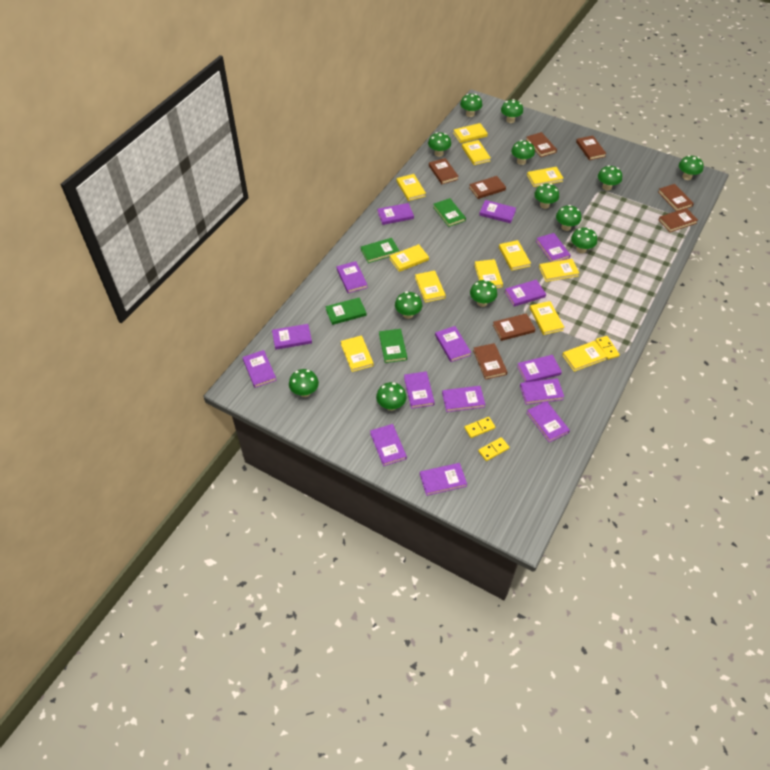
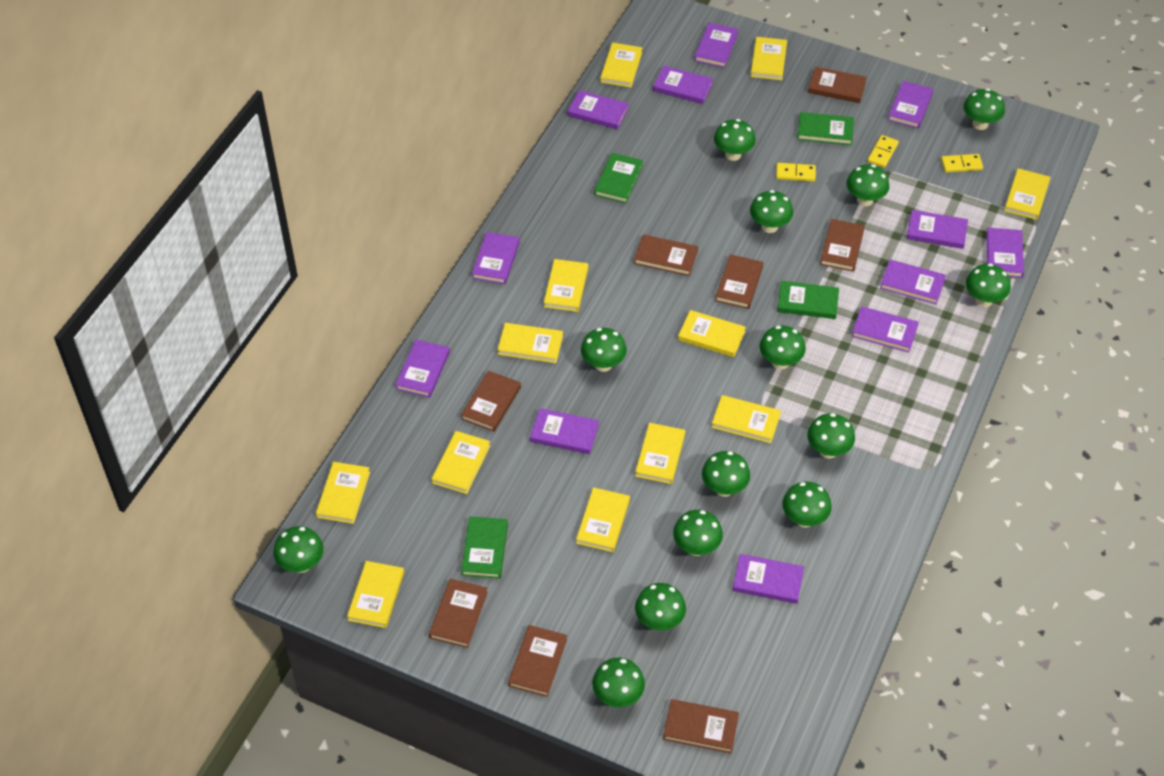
green mushroom: [289,369,319,397] [376,382,406,411] [395,292,422,319] [428,132,451,157] [460,94,482,117] [470,280,497,307] [501,99,523,123] [511,140,535,165] [534,183,559,209] [556,205,581,231] [571,227,597,253] [598,165,622,191] [679,155,704,180] = 13 -> [273,526,324,573] [581,328,627,372] [592,658,645,707] [635,583,686,630] [673,510,723,556] [702,451,750,497] [714,119,756,161] [750,190,793,233] [760,326,806,370] [782,482,832,528] [807,413,855,459] [847,164,889,207] [963,88,1005,130] [966,263,1011,307] = 14
purple book: [242,350,277,388] [272,324,312,350] [337,261,368,293] [370,424,407,466] [377,203,414,225] [404,371,435,409] [420,463,467,496] [435,326,471,362] [442,386,485,412] [479,200,516,223] [505,280,546,306] [517,355,562,382] [520,378,564,405] [527,401,570,443] [536,233,570,262] = 15 -> [395,340,450,398] [472,232,520,284] [530,408,599,454] [568,90,629,129] [653,66,713,104] [694,23,738,68] [732,554,804,604] [852,306,919,353] [880,259,946,304] [888,81,934,129] [907,210,968,249] [986,227,1024,278] = 12

